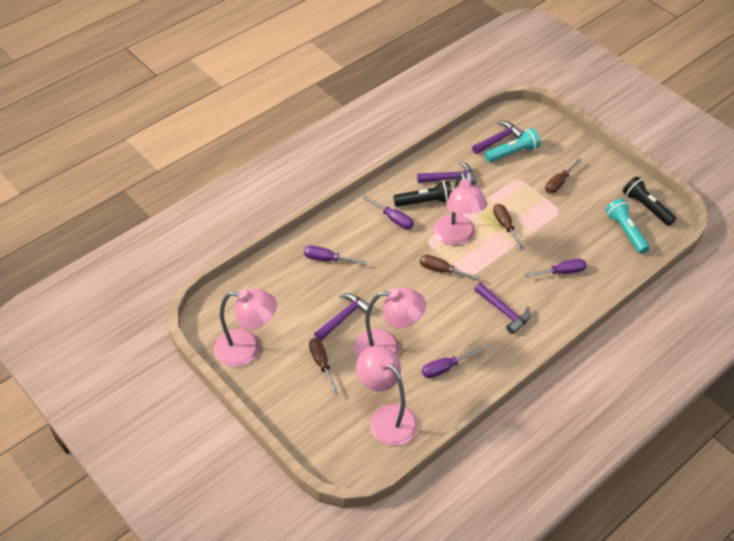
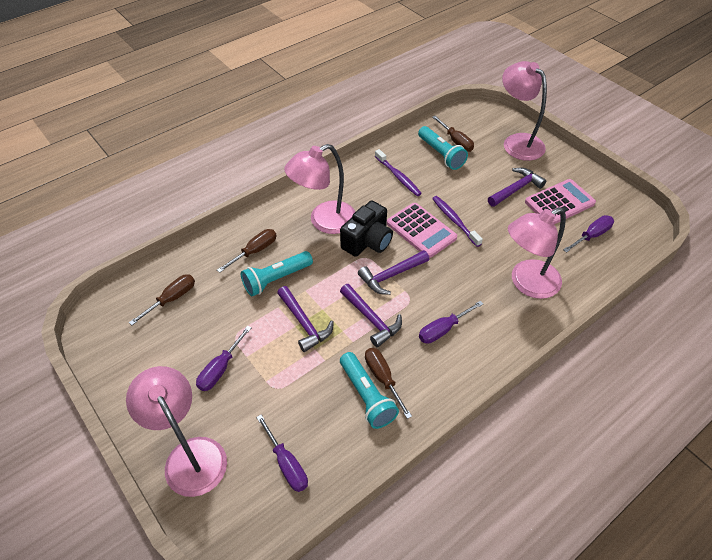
black camera: none = 0 -> [340,201,393,257] = 1
black flashlight: [393,180,452,207] [623,176,676,226] = 2 -> none = 0
pink calculator: none = 0 -> [387,203,457,258] [525,179,596,224] = 2
purple toothbrush: none = 0 -> [375,149,422,196] [432,196,483,247] = 2
turquoise flashlight: [485,128,540,162] [605,198,650,254] = 2 -> [241,251,313,296] [340,352,399,429] [418,126,468,170] = 3

